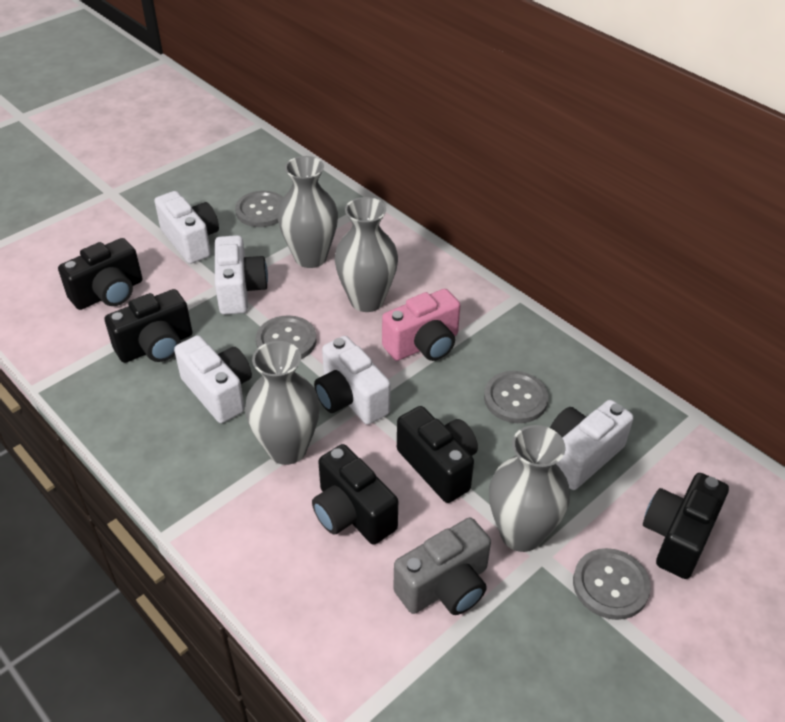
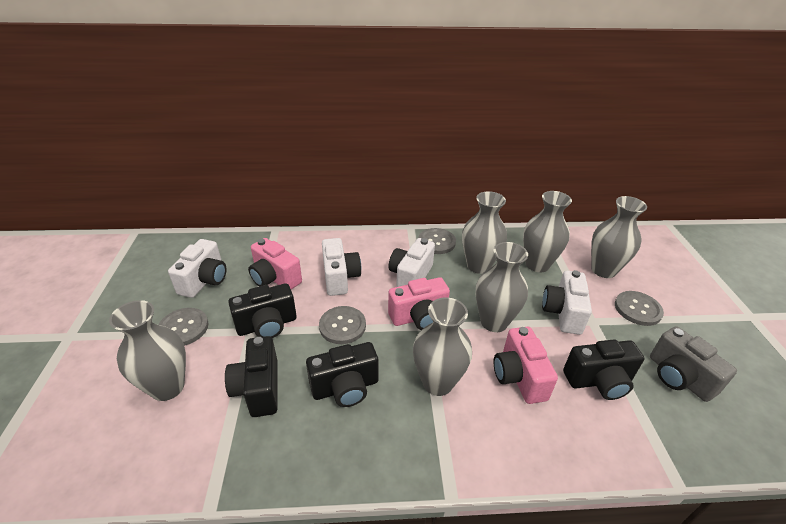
black camera: [58,238,143,310] [105,289,192,363] [312,444,398,545] [397,406,478,503] [643,473,729,579] = 5 -> [225,336,278,417] [228,283,297,338] [306,342,378,407] [563,340,645,400] = 4
grey vase: [245,341,320,465] [277,156,338,268] [335,197,398,312] [489,425,570,552] = 4 -> [109,300,186,401] [413,297,472,396] [462,191,507,274] [476,242,528,332] [523,191,572,272] [591,196,647,278] = 6
pink camera: [382,289,460,361] = 1 -> [248,238,302,289] [388,277,450,330] [494,327,558,404] = 3
white camera: [155,191,219,264] [174,335,252,423] [215,235,268,315] [314,336,391,425] [550,400,634,490] = 5 -> [168,239,226,298] [322,238,361,296] [389,238,435,287] [542,270,592,335] = 4

